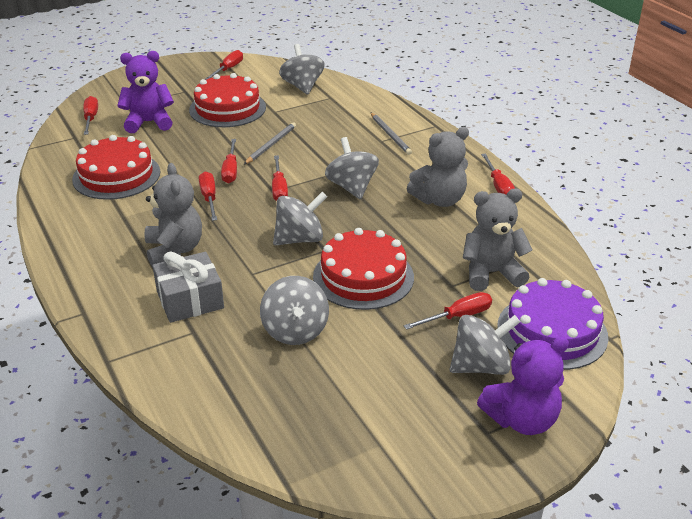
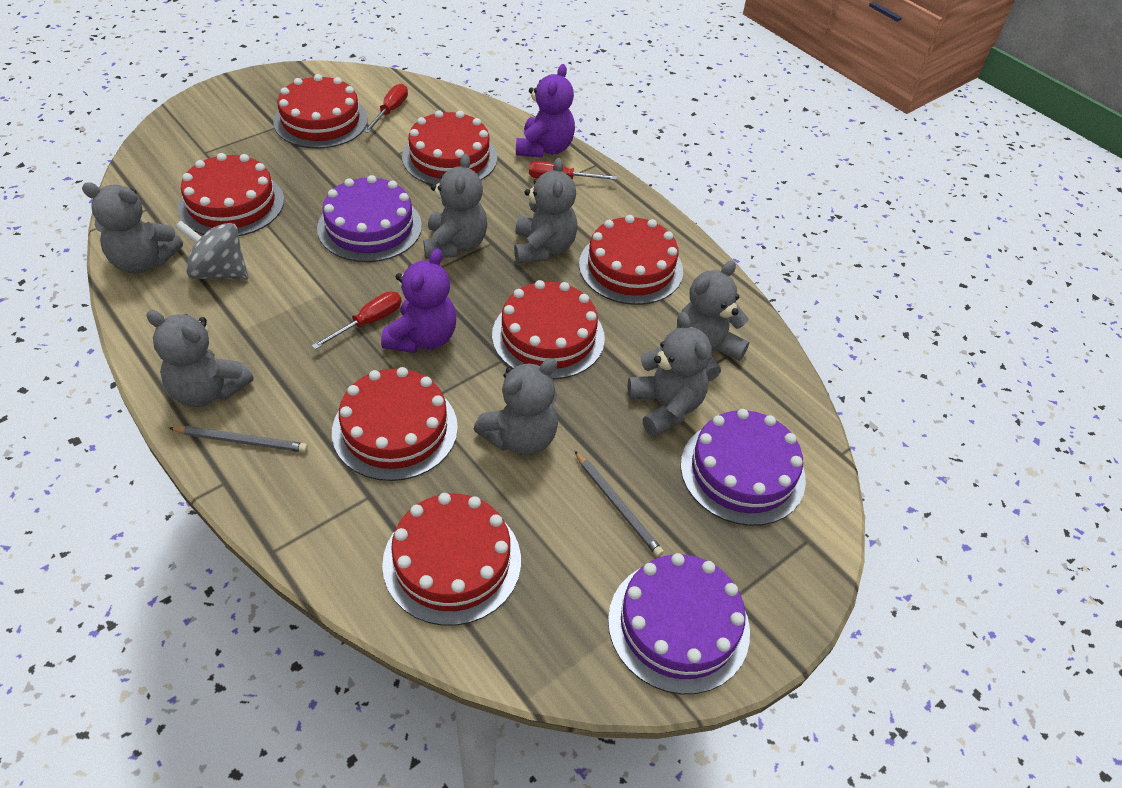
grey gift: [153,251,224,323] = 1 -> none = 0
grey spinning top: [260,276,329,345] [273,192,327,245] [279,44,325,95] [325,137,379,199] [450,315,520,375] = 5 -> [175,221,248,280] = 1
grey teddy bear: [144,163,202,267] [407,127,469,207] [463,189,532,291] = 3 -> [82,182,183,274] [146,310,253,407] [424,154,487,259] [474,358,558,456] [514,158,578,264] [628,312,712,437] [677,261,749,382] = 7
purple cake: [497,278,608,370] = 1 -> [317,175,422,262] [608,553,750,694] [681,409,806,526] = 3
red cake: [72,135,160,200] [189,73,266,127] [313,228,414,310] = 3 -> [178,153,284,236] [273,74,368,149] [332,367,458,481] [382,493,521,626] [402,110,497,185] [492,280,605,379] [579,215,683,305] = 7
red screwdriver: [83,96,98,135] [199,171,217,221] [205,50,243,80] [221,139,237,183] [272,155,288,201] [404,292,492,330] [481,154,515,195] = 7 -> [311,291,402,350] [364,84,408,133] [529,161,617,180] = 3

